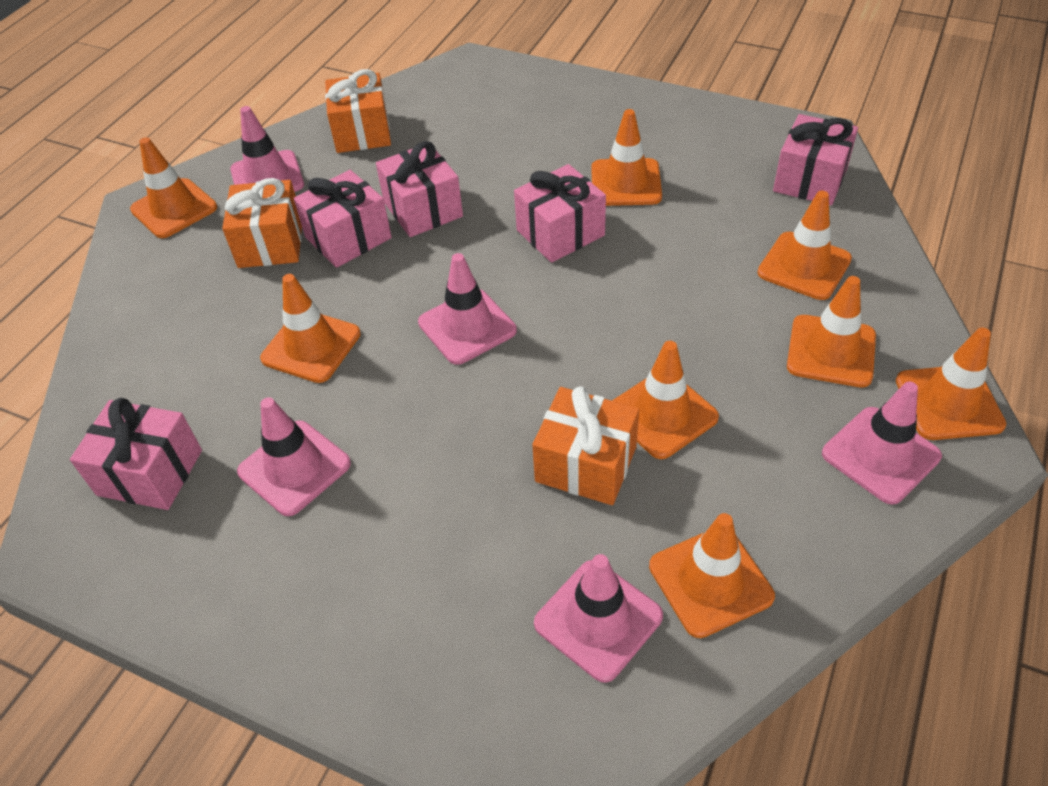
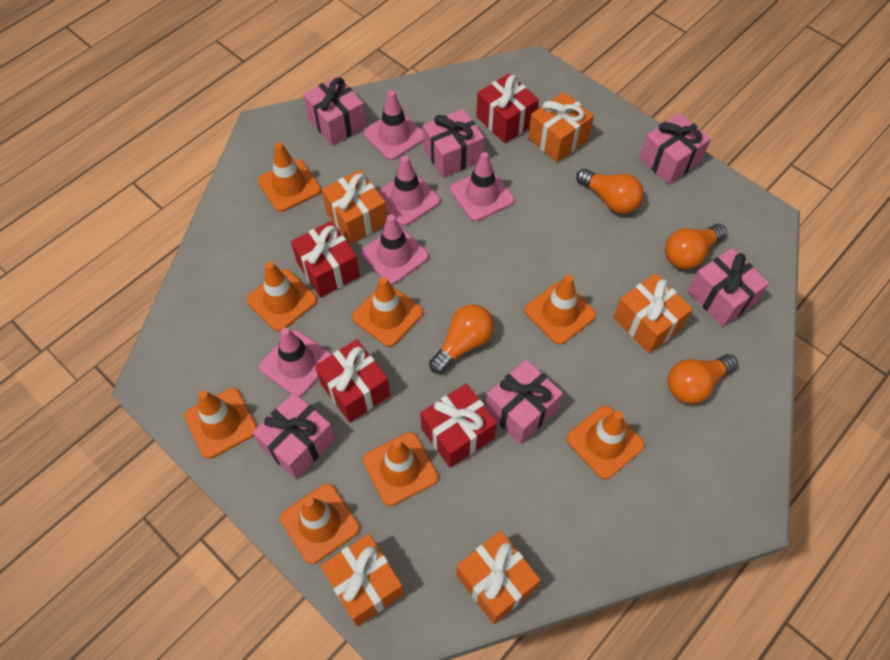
orange gift: [222,178,302,268] [325,69,391,153] [532,386,639,505] = 3 -> [321,534,404,627] [322,170,387,244] [456,531,540,624] [528,92,594,162] [613,273,693,353] = 5
orange light bulb: none = 0 -> [429,304,494,374] [576,169,644,214] [665,224,727,269] [667,354,738,404] = 4
pink gift: [70,398,202,510] [294,170,392,268] [376,141,463,237] [514,164,606,263] [773,114,858,205] = 5 -> [253,393,335,479] [303,76,366,146] [423,109,484,178] [486,360,563,444] [639,113,711,184] [688,248,769,327] = 6
red gift: none = 0 -> [291,221,360,298] [315,339,390,423] [420,383,497,468] [476,73,539,143] = 4

